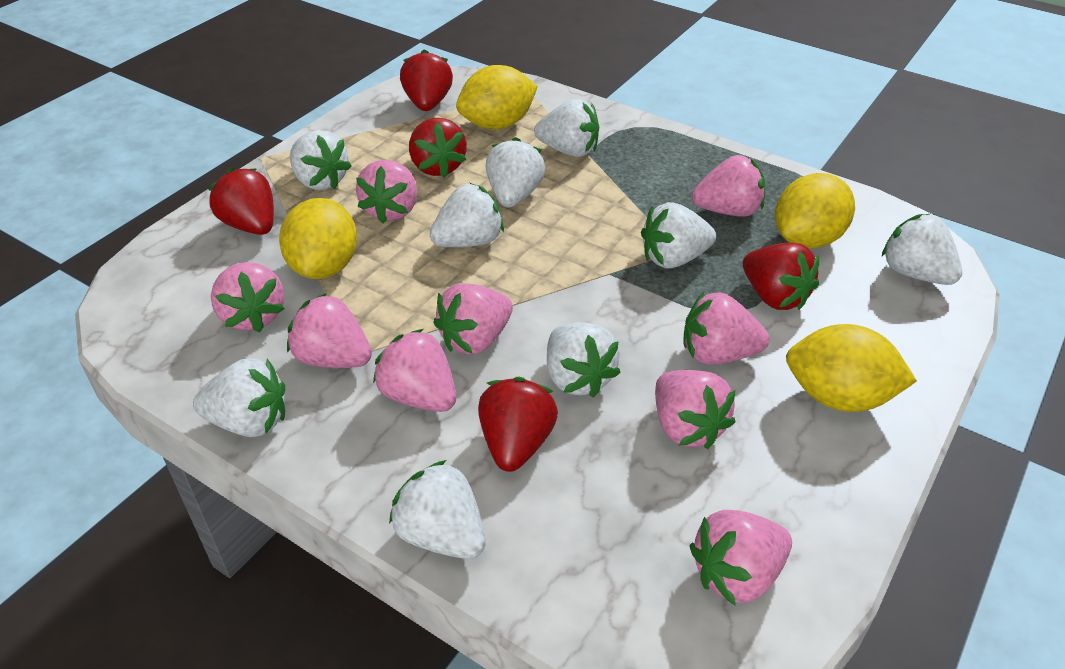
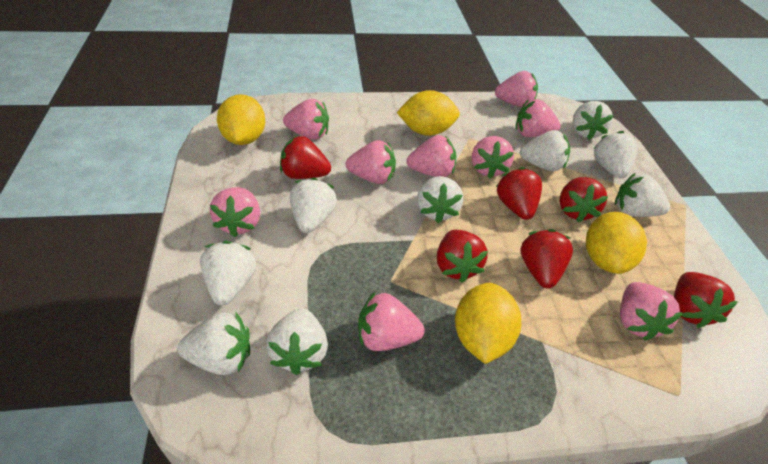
red strawberry: [208,168,274,235] [400,49,453,111] [409,118,467,178] [478,377,558,472] [743,243,819,310] = 5 -> [280,136,331,179] [437,230,488,282] [496,167,542,220] [520,229,573,288] [559,177,608,222] [674,272,738,328] = 6

